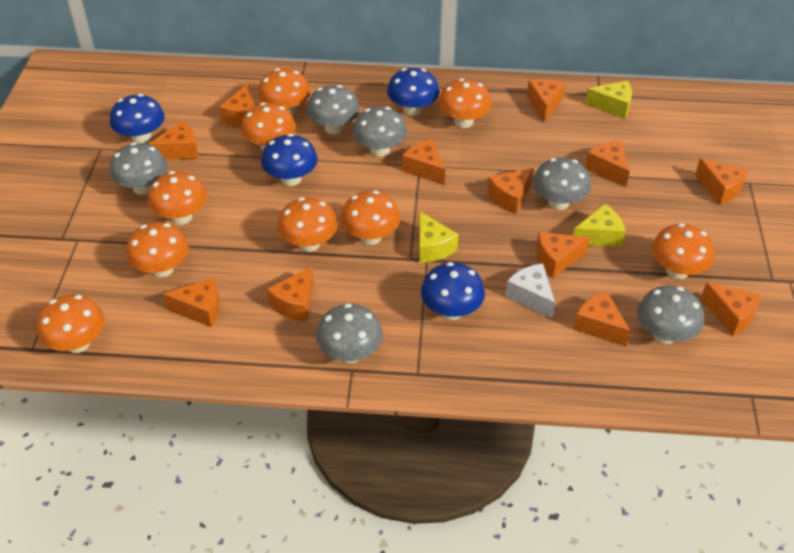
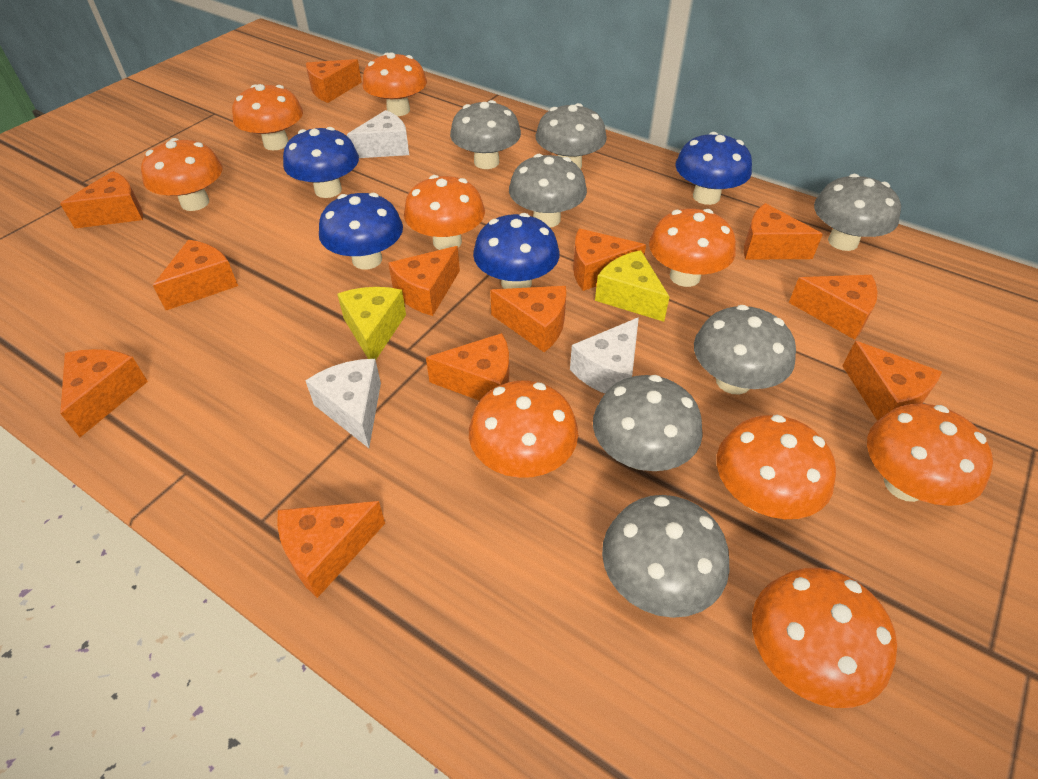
grey mushroom: [110,142,167,195] [307,85,360,134] [316,303,383,363] [352,107,407,157] [533,157,591,210] [637,286,704,344] = 6 -> [450,100,521,169] [509,154,587,227] [535,103,607,169] [593,375,703,471] [602,495,730,618] [694,305,796,395] [814,174,901,251] = 7
white cheese: [505,263,555,318] = 1 -> [305,359,381,448] [347,110,409,158] [570,317,639,393] = 3
yellow cheese: [419,211,458,263] [573,204,625,247] [585,81,632,119] = 3 -> [337,287,406,360] [595,250,670,322] = 2

